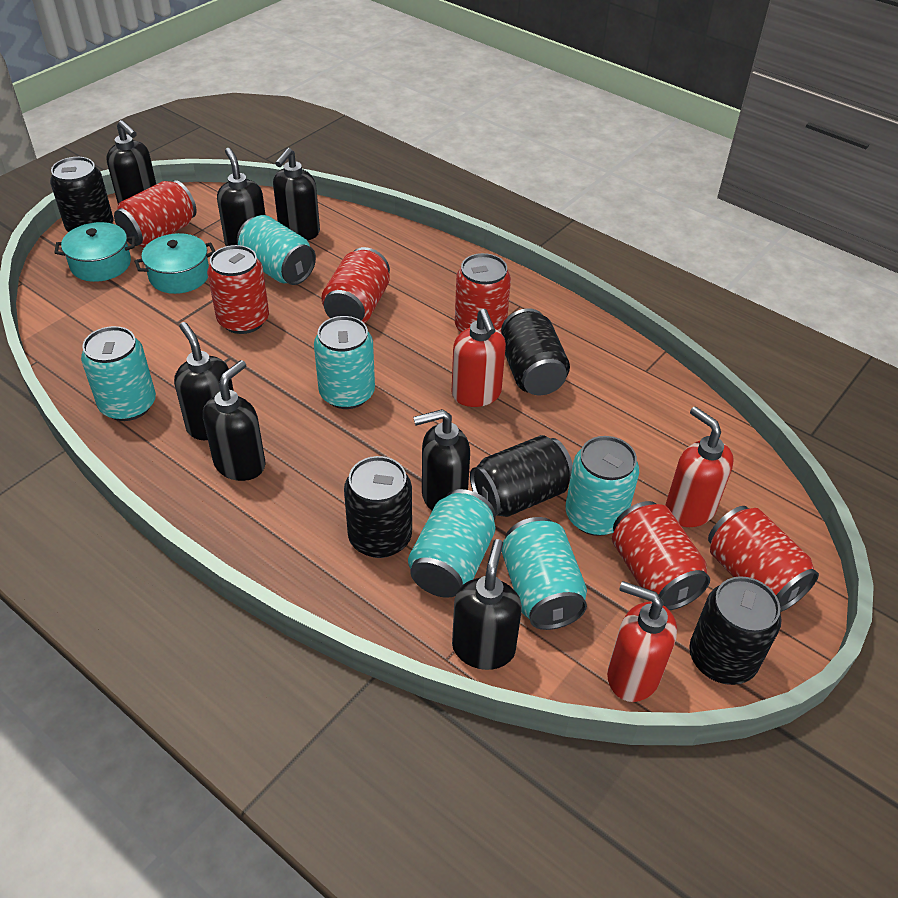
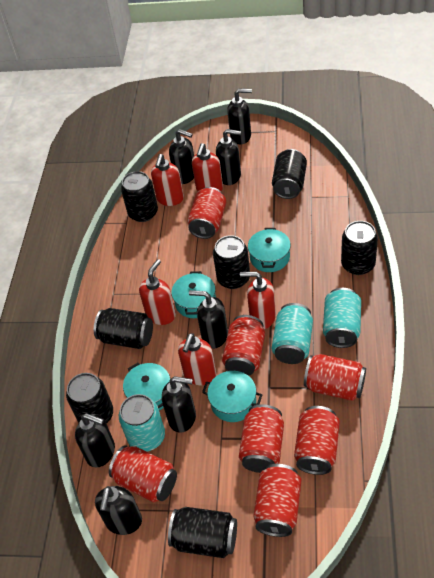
black can: [50,157,113,232] [344,456,412,558] [470,435,573,517] [501,308,570,395] [689,576,782,685] = 5 -> [66,373,113,424] [94,308,153,349] [121,171,158,222] [168,507,237,558] [213,235,250,289] [272,149,307,199] [341,221,378,275] = 7
red can: [114,180,197,247] [207,245,269,334] [321,247,390,323] [455,253,511,333] [612,501,710,610] [708,506,819,612] = 6 -> [109,445,177,503] [188,187,226,239] [222,315,265,376] [239,404,284,473] [253,464,301,537] [294,406,340,475] [304,354,366,401] = 7
red soap dispenser: [452,309,506,407] [607,581,677,702] [665,406,734,527] = 3 -> [139,259,176,325] [151,154,184,206] [178,333,216,385] [192,143,223,191] [240,272,276,329] = 5
turquoise can: [81,326,156,421] [237,215,316,285] [314,316,375,409] [408,489,496,598] [501,517,587,630] [565,436,639,536] = 6 -> [119,394,165,452] [272,303,313,364] [323,288,361,348] = 3
turquoise pot: [54,222,135,282] [134,233,215,294] = 2 -> [123,363,170,410] [171,271,216,318] [202,371,262,422] [248,228,291,272] = 4

